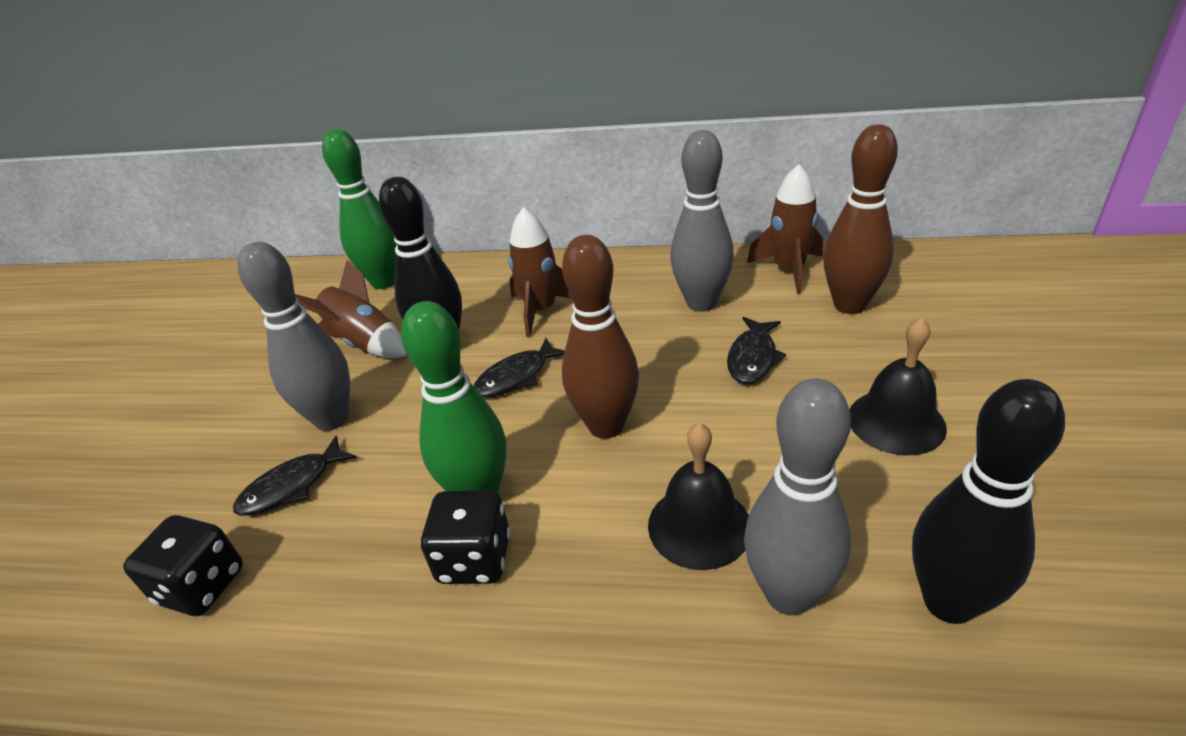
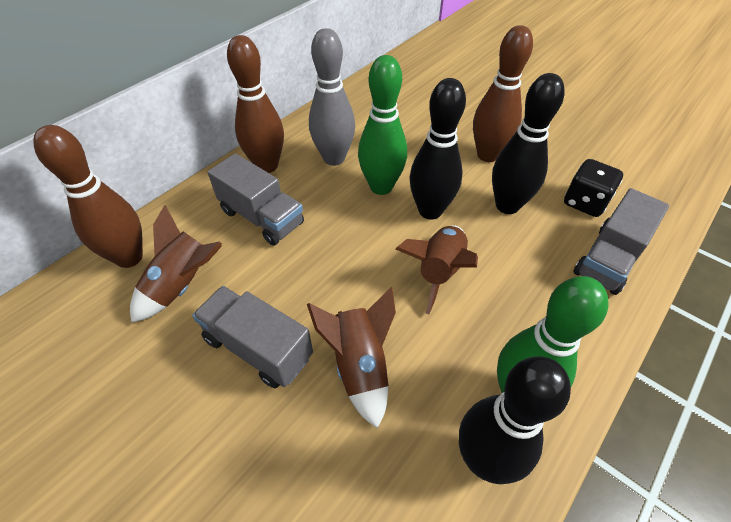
black bell: [648,422,749,570] [850,317,947,455] = 2 -> none = 0
black bowling pin: [379,177,462,329] [912,379,1065,624] = 2 -> [409,78,466,220] [459,356,571,484] [492,73,565,214] = 3
black dice: [123,515,243,616] [421,490,510,584] = 2 -> [564,159,623,217] = 1
black fish: [233,436,357,516] [474,338,565,397] [727,317,786,384] = 3 -> none = 0
brown bowling pin: [562,235,639,439] [823,124,898,314] = 2 -> [33,125,143,268] [227,35,284,173] [473,25,533,162] = 3
grey bowling pin: [237,242,350,431] [670,130,734,312] [744,379,851,615] = 3 -> [309,28,355,166] = 1
grey truck: none = 0 -> [192,286,313,388] [208,153,304,246] [573,188,669,295] = 3

